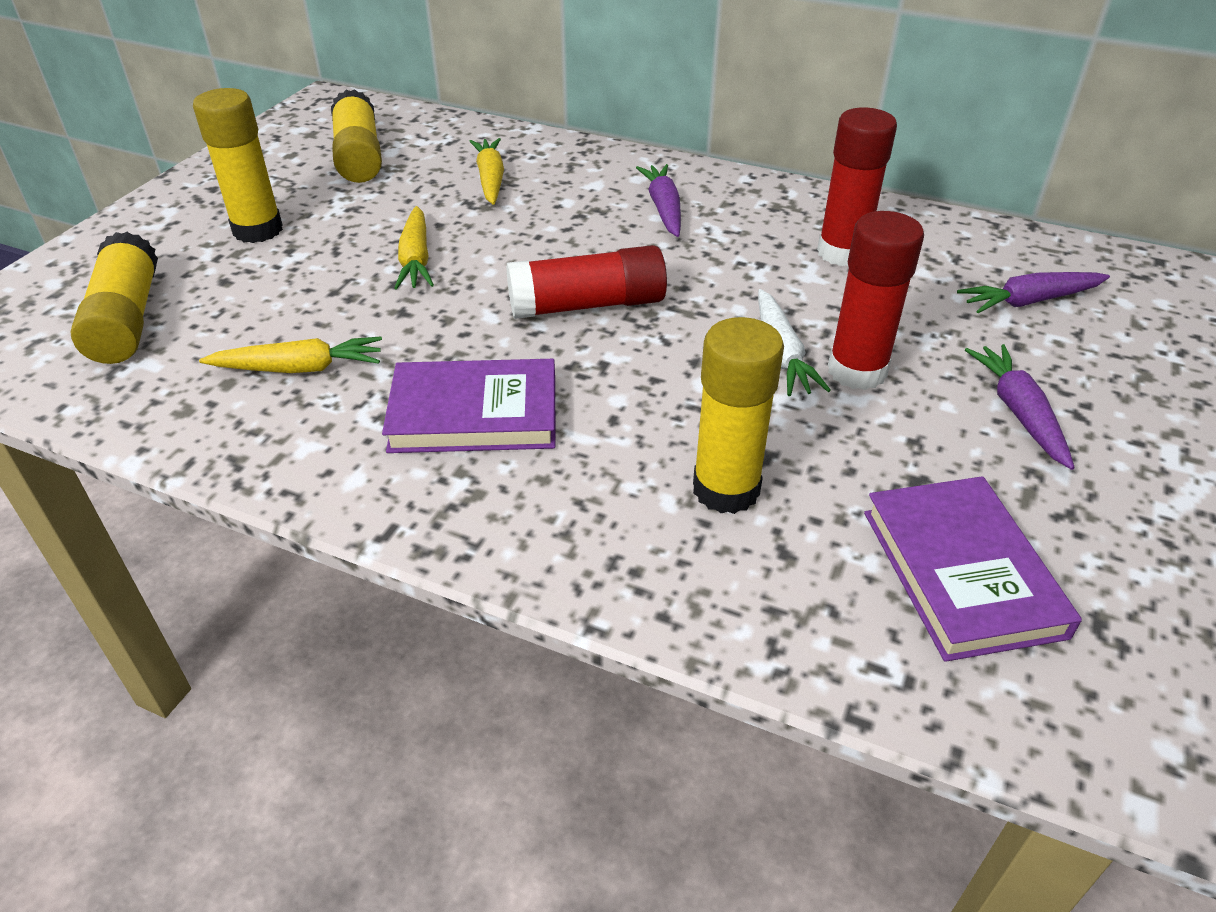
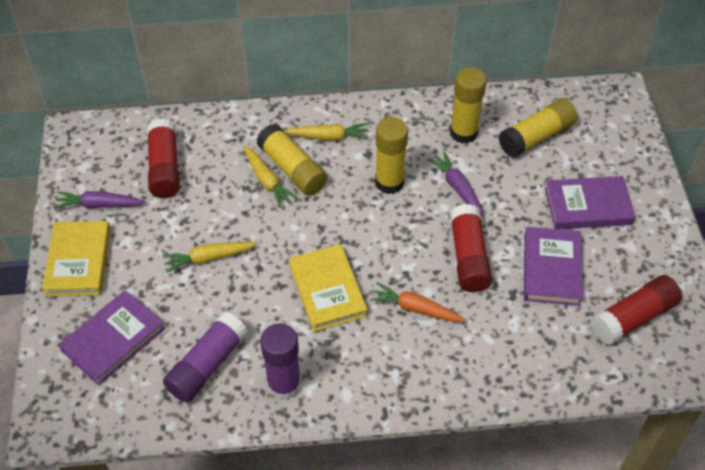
orange carrot: none = 0 -> [370,282,466,322] = 1
purple book: [382,359,555,453] [864,476,1082,662] = 2 -> [59,290,165,386] [524,227,583,306] [545,176,635,229] = 3
purple carrot: [636,164,681,237] [957,272,1110,313] [965,344,1075,470] = 3 -> [54,191,146,209] [427,151,485,217] = 2
purple glue stick: none = 0 -> [163,312,248,403] [260,323,301,400] = 2
white carrot: [758,289,831,396] = 1 -> none = 0
yellow book: none = 0 -> [42,221,110,297] [289,244,368,332] = 2

